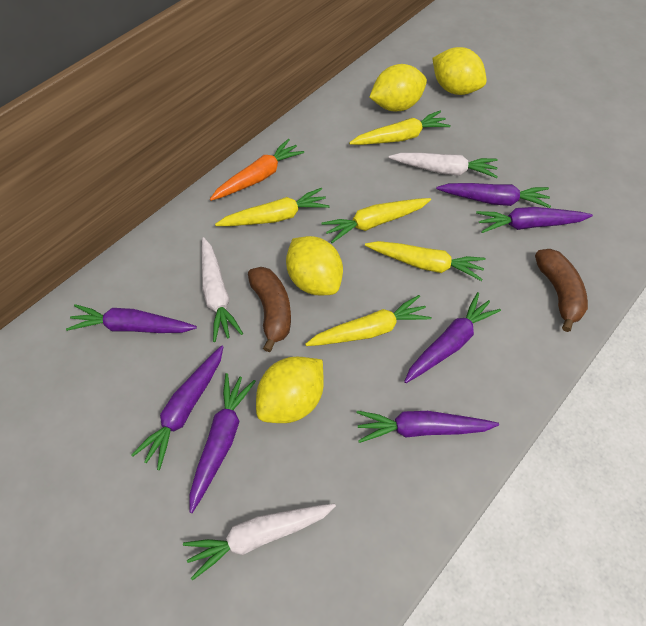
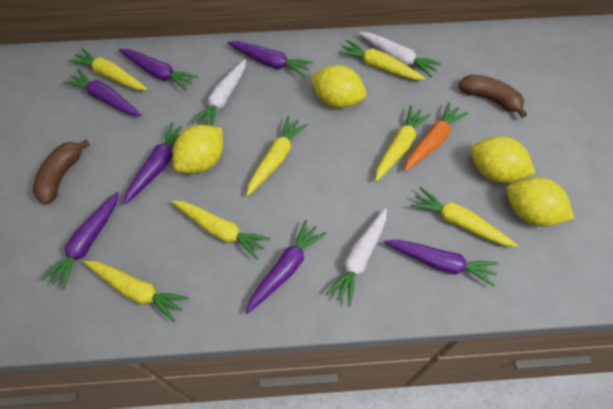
yellow carrot: [215,188,330,226] [305,295,431,346] [321,198,431,243] [349,111,451,145] [365,241,486,281] = 5 -> [68,48,148,90] [84,261,188,322] [172,200,270,260] [246,116,308,196] [338,40,426,80] [375,105,431,182] [410,187,518,247] = 7

